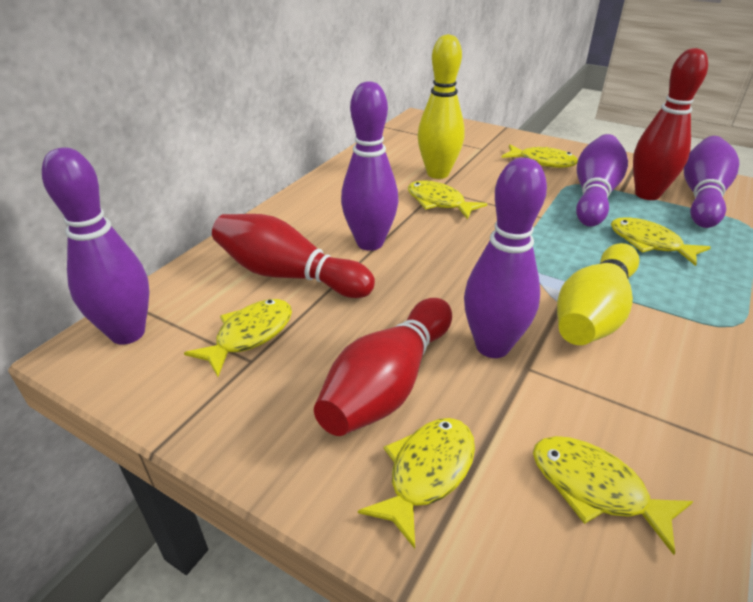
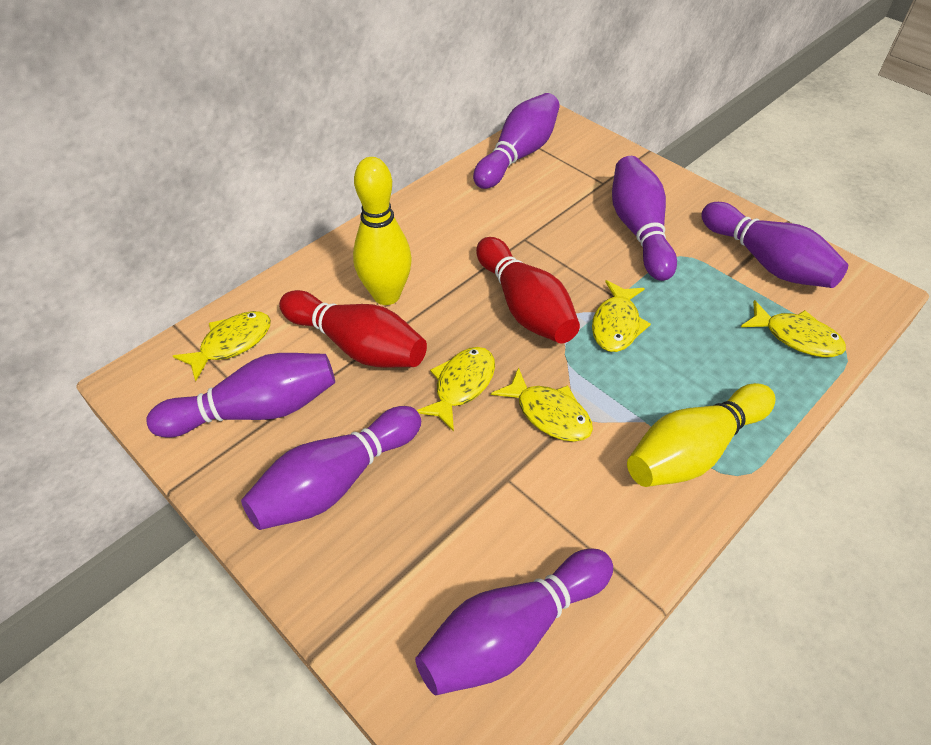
purple bowling pin: [42,148,150,345] [341,81,399,251] [464,158,547,358] [576,134,628,227] [684,136,740,228] = 5 -> [146,353,335,438] [241,406,421,530] [415,549,613,695] [473,93,560,189] [612,156,677,281] [701,202,848,288] = 6
red bowling pin: [212,214,375,298] [314,298,452,436] [633,48,708,200] = 3 -> [279,290,427,368] [476,237,580,343] = 2
yellow fish: [184,299,292,377] [358,418,475,549] [408,180,487,220] [502,144,578,168] [533,436,693,555] [611,217,711,266] = 6 -> [173,311,271,381] [417,347,495,431] [491,367,593,442] [592,280,651,352] [741,300,846,357] = 5

